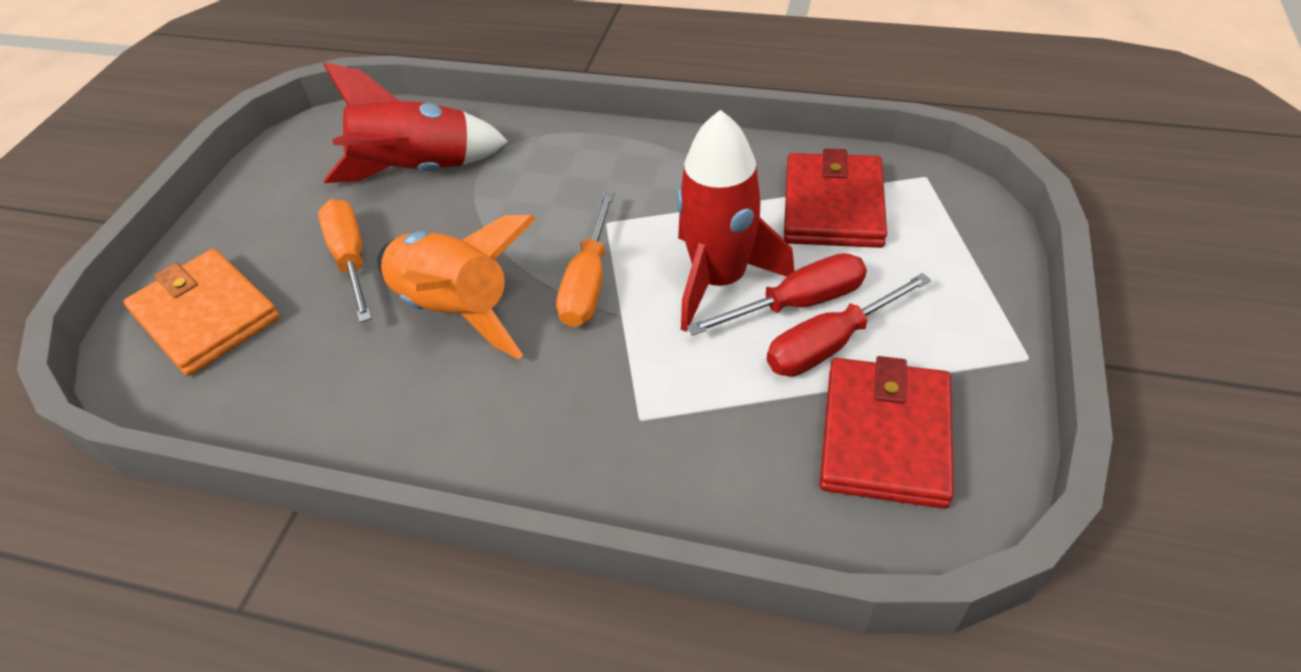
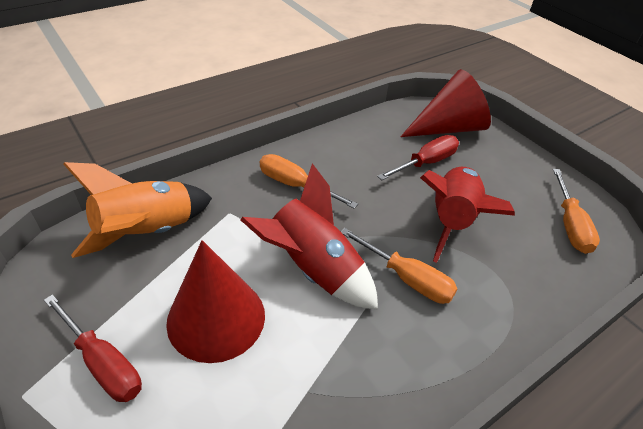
orange screwdriver: [318,199,372,323] [556,192,614,327] = 2 -> [260,154,358,209] [341,228,457,304] [553,169,600,254] = 3
orange wallet: [123,249,280,376] = 1 -> none = 0
red cone: none = 0 -> [166,240,265,363] [400,69,491,137] = 2
red wallet: [784,149,887,248] [820,356,954,509] = 2 -> none = 0

